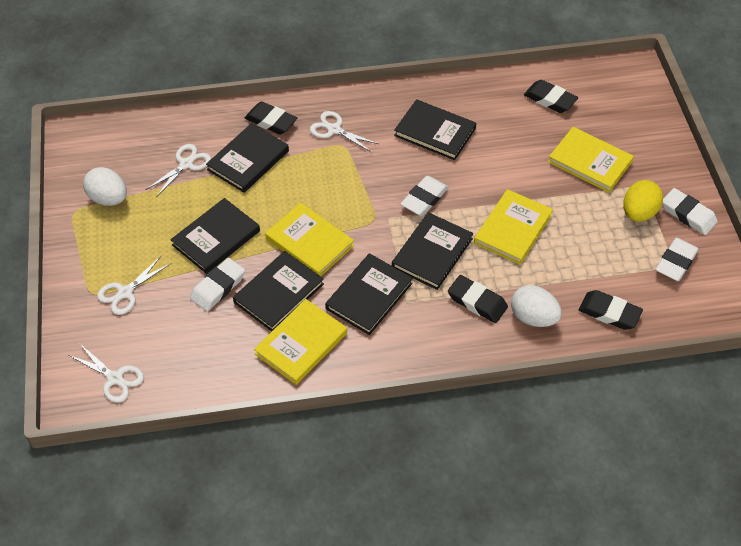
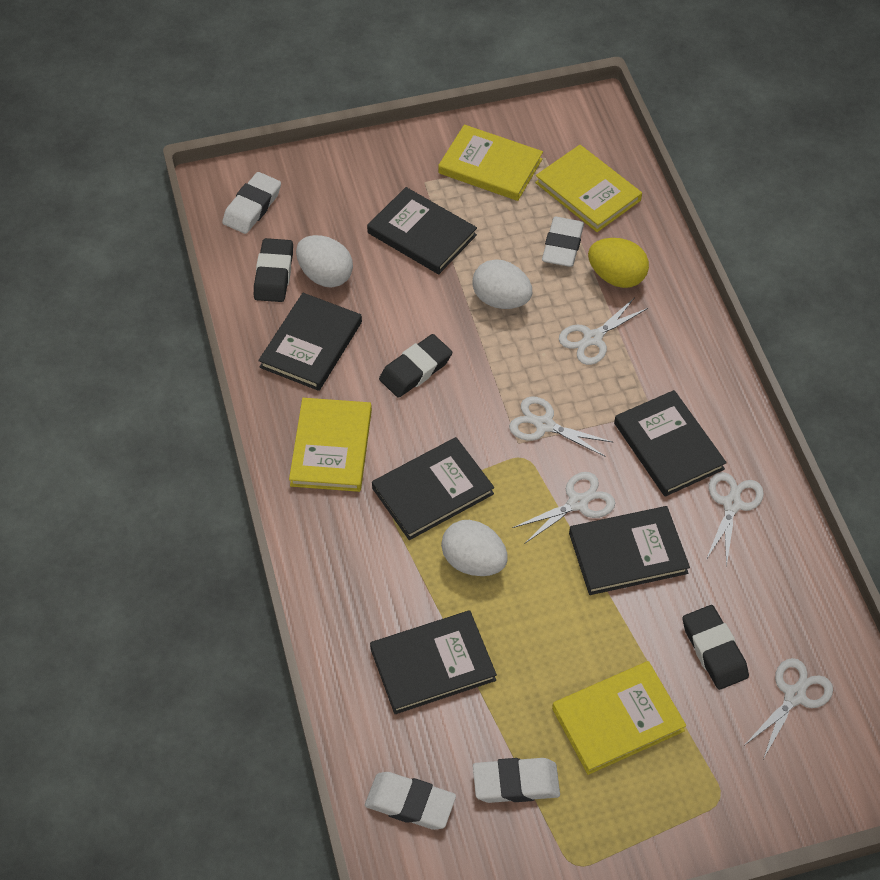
black eraser: [245,102,297,135] [448,275,508,323] [524,80,578,113] [579,290,643,330] = 4 -> [254,238,293,302] [379,334,452,398] [683,605,749,690] = 3
white egg: [83,167,127,206] [511,285,562,327] = 2 -> [296,235,353,288] [441,520,508,576] [472,259,532,309] = 3
white scissors: [69,343,144,403] [97,256,171,315] [145,144,211,197] [309,111,379,153] = 4 -> [509,396,613,457] [512,472,615,544] [559,297,648,365] [706,472,764,567] [745,658,833,759] = 5

